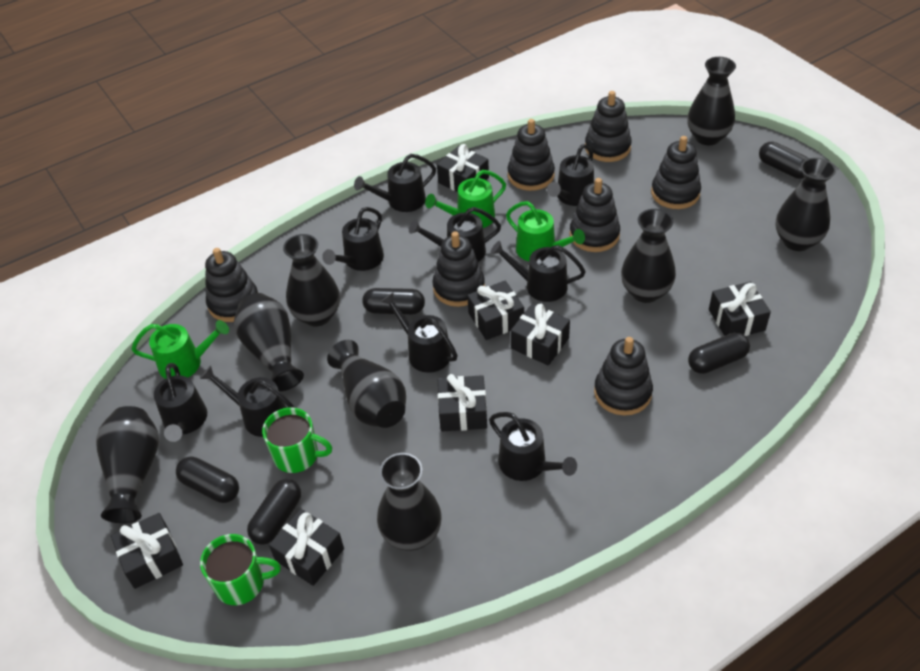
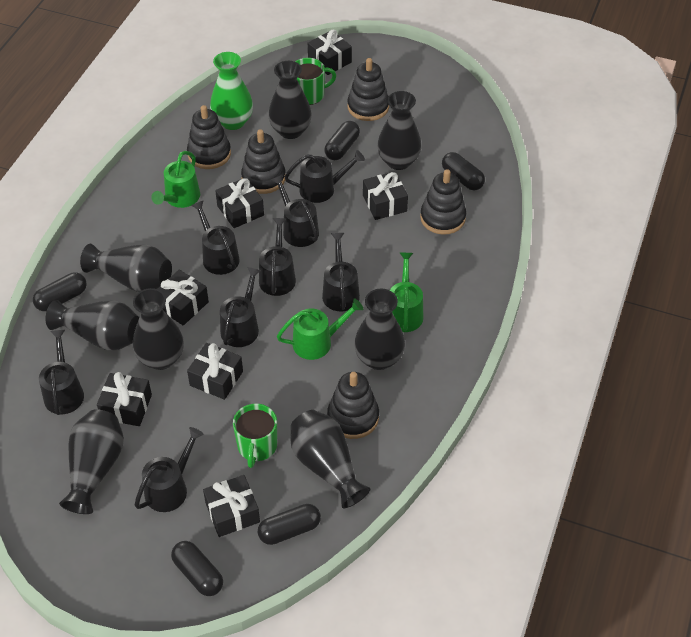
black stacking toy: [205,248,258,322] [433,231,485,307] [508,119,555,191] [569,178,620,252] [585,91,632,162] [594,337,653,416] [651,136,701,209] = 7 -> [187,105,231,169] [241,129,286,194] [327,372,379,439] [347,58,389,121] [420,169,466,235] = 5
black watering can: [154,363,207,442] [200,365,295,437] [322,207,384,271] [354,154,436,212] [381,292,458,373] [409,207,501,262] [489,412,577,481] [490,241,586,302] [547,144,594,206] = 9 -> [39,330,84,415] [135,427,204,512] [191,200,240,275] [220,267,261,347] [259,218,296,296] [271,175,319,247] [285,150,365,203] [322,233,360,311] = 8
green vase: none = 0 -> [210,52,253,130] = 1

